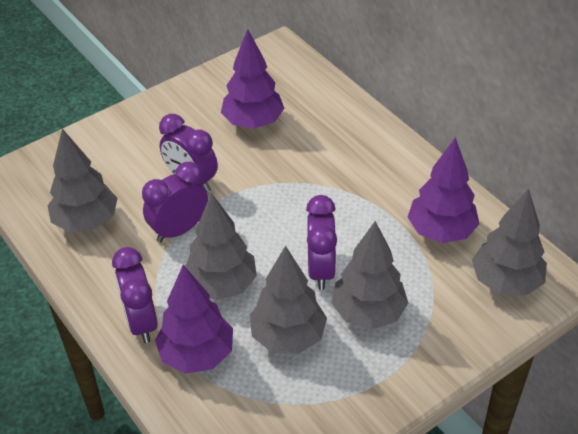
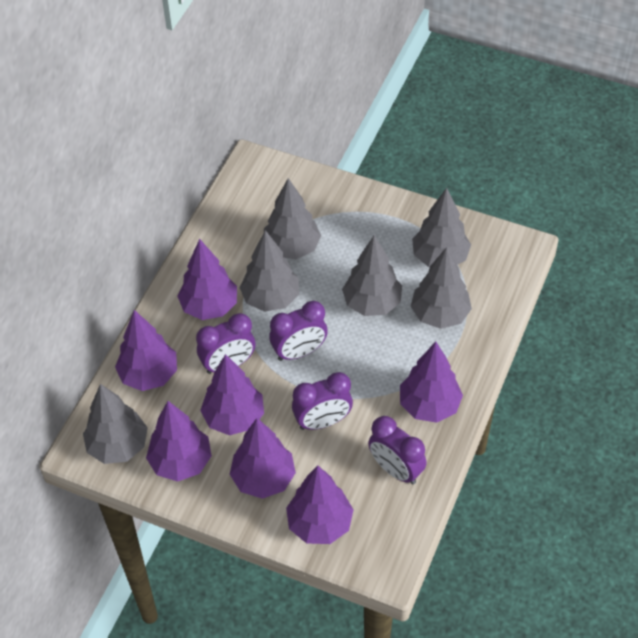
grey tree: [47,129,118,232] [185,193,257,300] [250,246,327,354] [332,221,408,330] [472,189,547,296] = 5 -> [83,384,148,464] [240,230,299,312] [264,178,321,259] [342,236,402,316] [411,247,472,329] [412,188,471,267] = 6
purple tree: [155,265,233,374] [221,29,285,129] [408,137,479,243] = 3 -> [115,310,177,391] [146,401,212,481] [177,239,237,320] [200,354,264,435] [230,418,296,499] [286,465,353,544] [400,342,463,423] = 7

